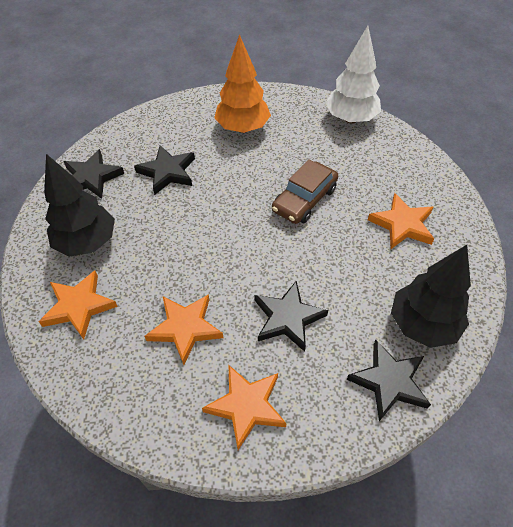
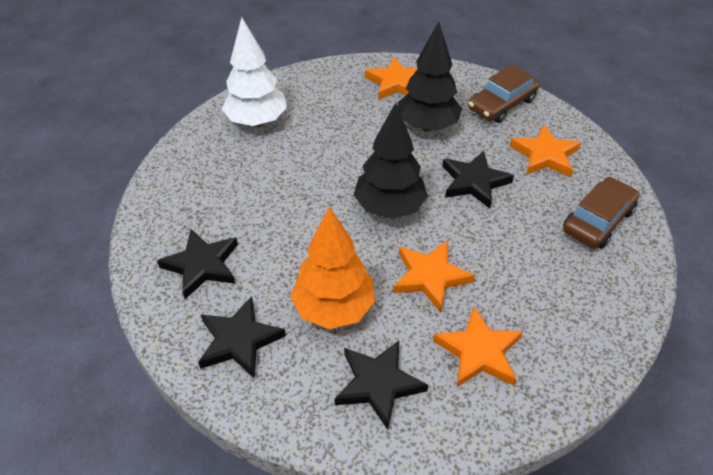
brown car: [272,159,338,224] = 1 -> [468,64,540,123] [563,177,640,249] = 2

